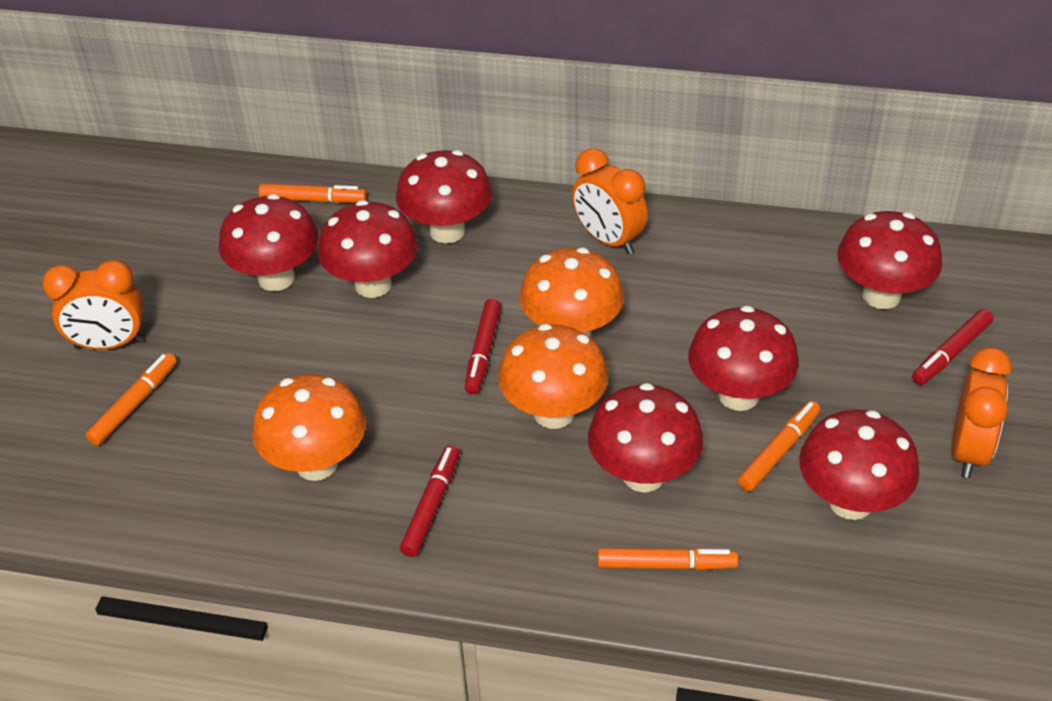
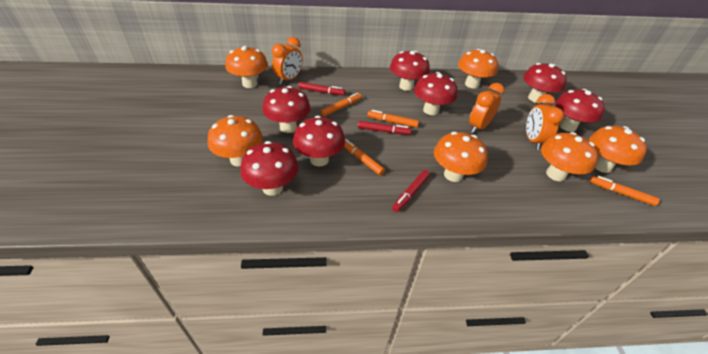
orange mushroom: [252,374,366,481] [498,324,609,429] [520,248,624,338] = 3 -> [208,115,263,167] [225,46,268,88] [434,132,488,182] [458,49,498,88] [541,132,598,181] [589,126,647,173] = 6

